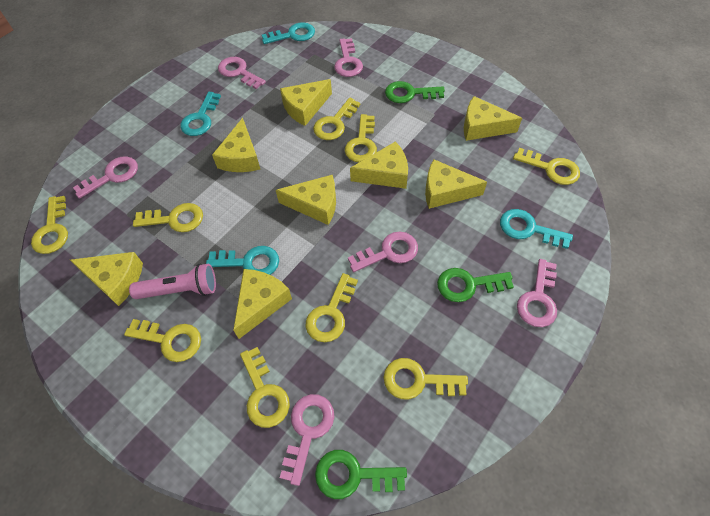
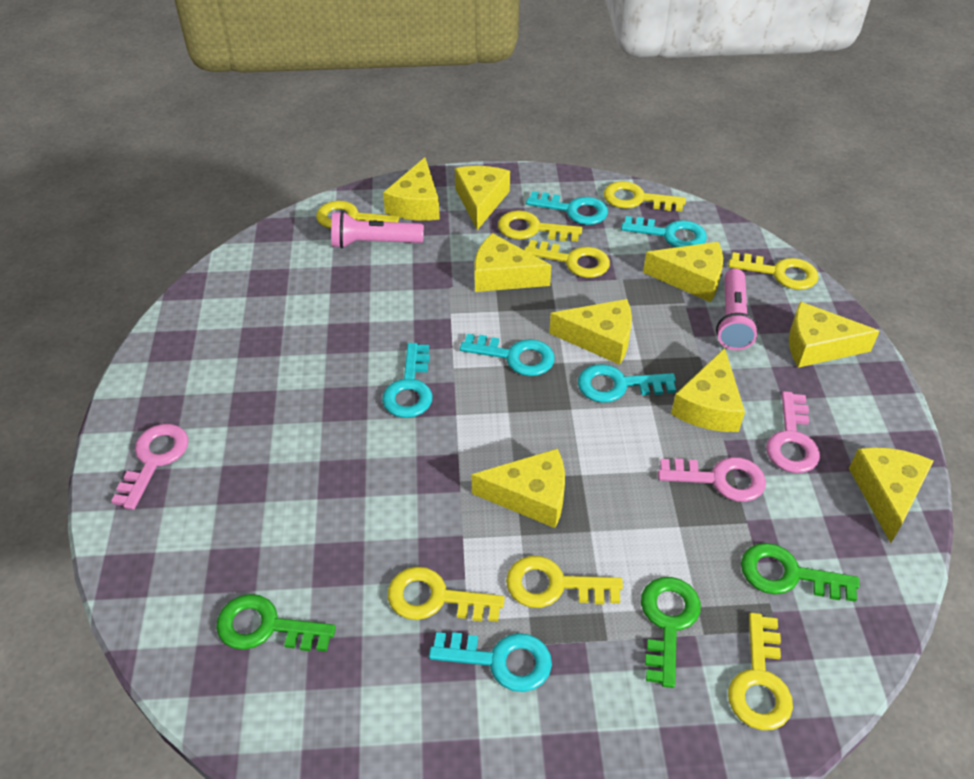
pink flashlight: [129,264,216,299] = 1 -> [331,211,424,248] [716,269,758,350] = 2
pink key: [73,156,138,199] [218,57,266,89] [280,394,334,486] [334,38,363,77] [348,232,418,272] [517,259,557,327] = 6 -> [111,424,188,510] [658,457,766,502] [766,391,820,473] = 3
turquoise key: [180,92,221,136] [206,246,279,275] [262,22,315,44] [500,209,573,249] = 4 -> [382,343,433,418] [429,632,552,692] [460,334,555,376] [526,191,608,225] [578,364,676,403] [621,216,707,247] = 6
yellow cheese: [70,252,143,306] [212,118,260,172] [233,269,292,339] [276,175,336,225] [280,79,332,126] [350,141,408,189] [425,159,487,209] [464,96,522,141] = 8 -> [383,157,440,221] [455,166,510,230] [472,448,565,528] [474,233,552,292] [549,299,632,365] [643,242,723,302] [671,348,745,432] [789,301,880,368] [849,447,934,543] = 9
yellow key: [31,196,68,254] [124,319,201,362] [133,203,203,232] [240,347,290,428] [306,273,358,342] [313,98,360,140] [345,114,377,162] [383,358,468,399] [513,148,580,185] = 9 -> [316,200,399,229] [388,567,505,622] [498,210,582,242] [506,556,623,608] [524,240,610,278] [603,181,686,212] [728,252,819,290] [728,613,793,730] = 8

